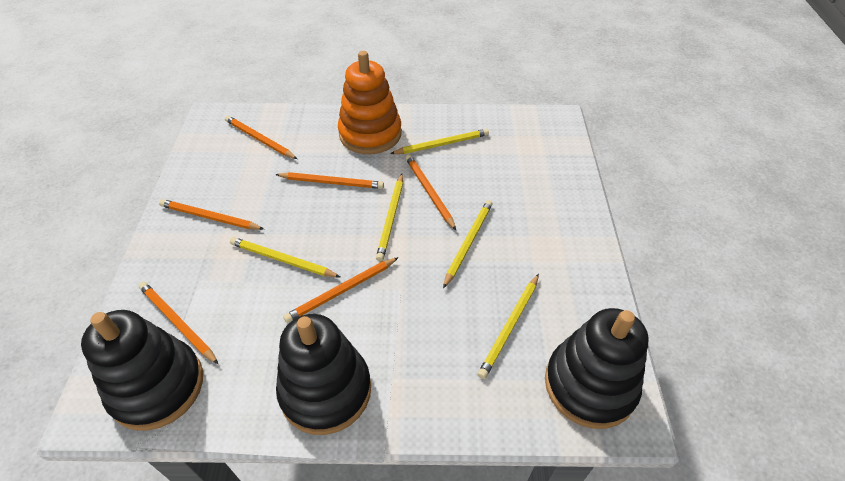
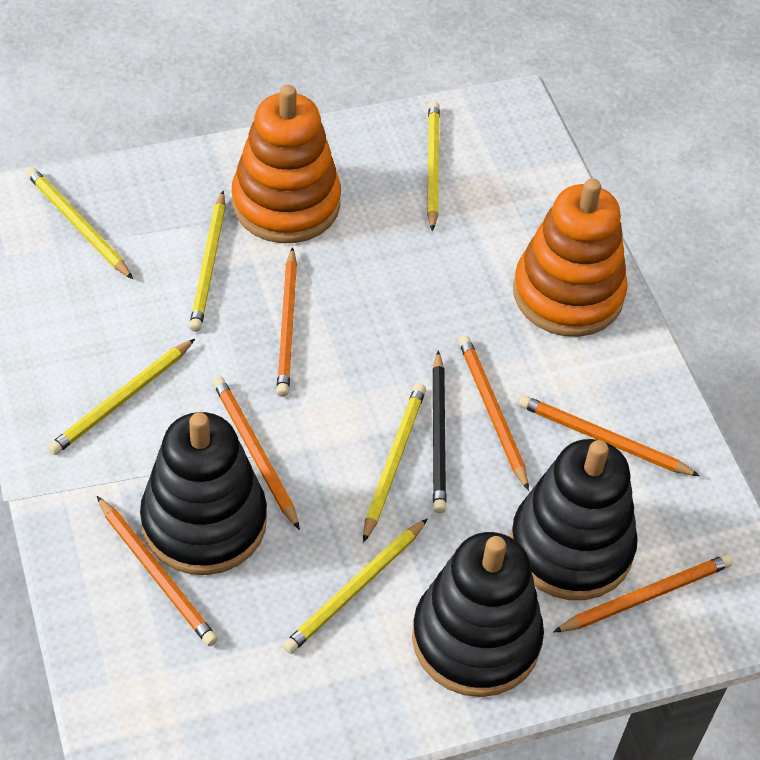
black pencil: none = 0 -> [432,350,447,513] = 1
orange stacking toy: [338,51,402,154] = 1 -> [232,85,341,243] [513,178,628,337] = 2
yellow pencil: [230,237,340,277] [376,174,403,261] [390,129,489,154] [443,200,493,288] [478,274,539,379] = 5 -> [26,167,133,279] [47,339,195,455] [189,191,225,332] [283,518,428,654] [363,383,426,543] [427,101,440,231] = 6

